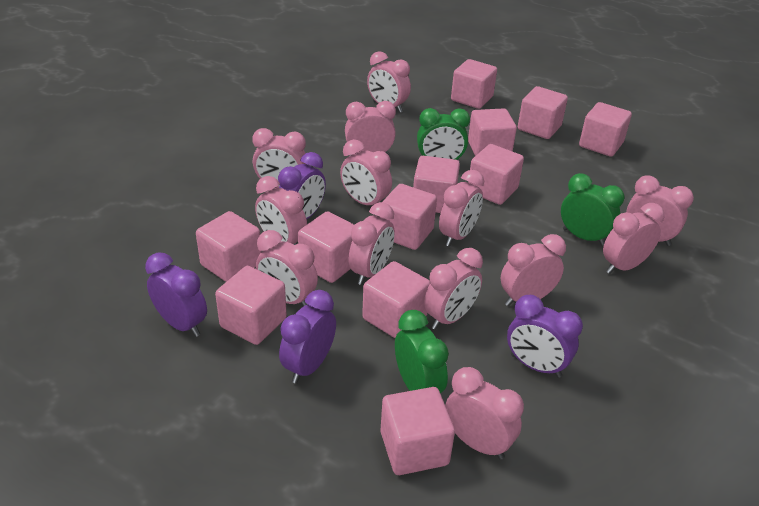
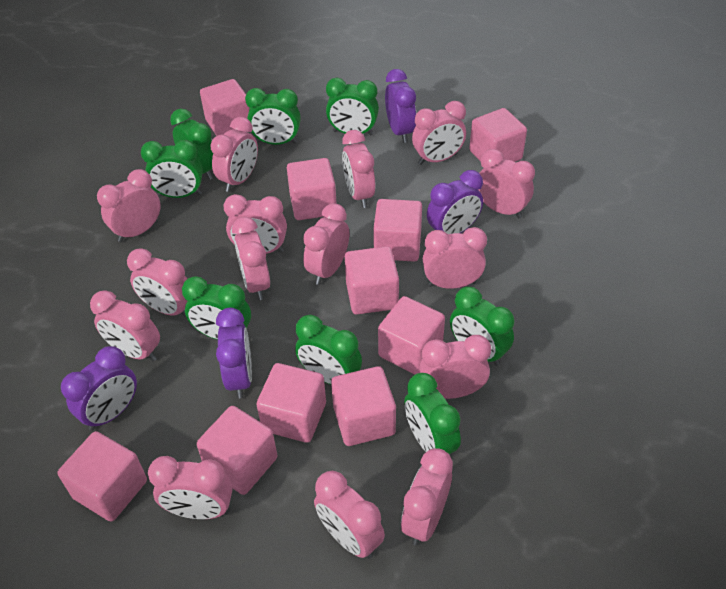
green clock: [395,310,449,393] [417,108,470,163] [561,173,625,246] = 3 -> [141,140,203,198] [170,109,213,180] [182,276,251,340] [245,88,301,145] [295,315,362,385] [326,78,379,135] [404,373,461,454] [450,287,515,366] = 8
pink clock: [252,128,306,188] [255,176,307,245] [256,230,318,307] [340,139,392,205] [345,101,396,155] [348,202,394,285] [367,51,411,113] [424,248,483,330] [439,170,484,247] [445,367,524,460] [501,234,566,306] [603,203,665,274] [626,175,694,246] = 13 -> [90,290,160,361] [97,169,161,242] [127,248,187,317] [148,456,233,519] [210,117,258,192] [223,194,287,254] [232,217,270,300] [303,203,349,285] [314,471,385,559] [342,130,375,208] [401,448,453,546] [412,101,466,165] [419,335,491,399] [423,227,487,289] [478,149,535,219] = 15
pink cube: [196,211,262,282] [215,266,287,345] [298,211,354,283] [362,261,430,338] [380,387,455,475] [381,184,437,250] [413,156,460,213] [451,59,497,109] [468,108,517,156] [468,144,524,205] [518,86,568,139] [579,102,632,157] = 12 -> [57,431,147,522] [197,406,277,495] [200,79,250,136] [257,363,326,443] [287,158,337,220] [331,366,396,446] [345,246,399,314] [373,199,422,262] [378,296,445,374] [469,108,527,162] = 10

